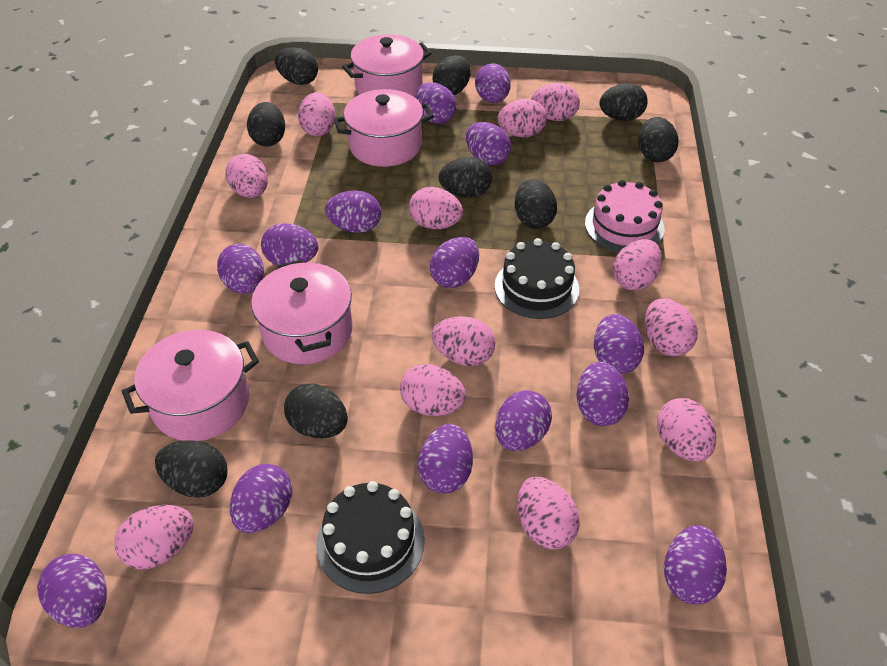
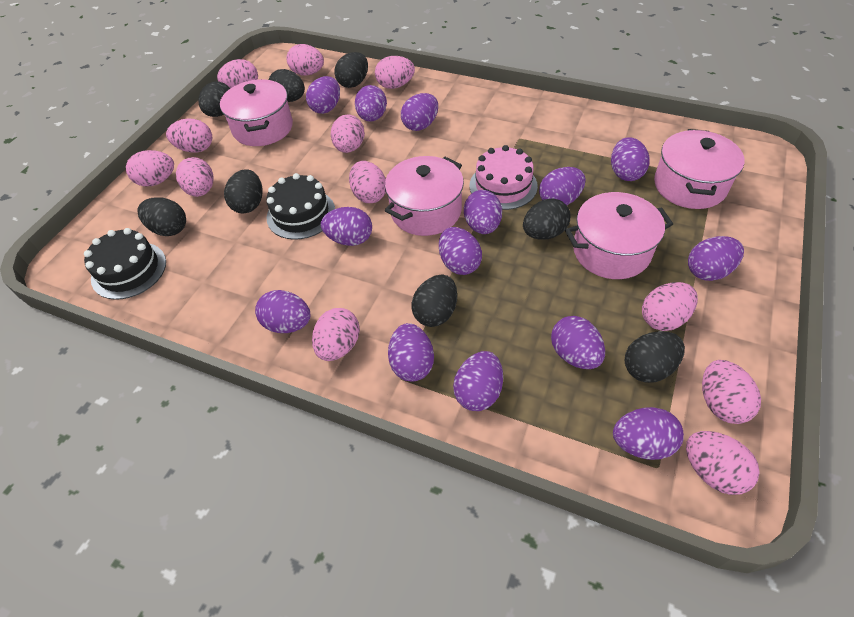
black egg: [155,440,227,498] [247,102,285,147] [275,47,318,85] [284,383,348,438] [433,55,471,95] [439,157,492,198] [515,179,557,229] [599,83,648,121] [639,117,678,162] = 9 -> [137,197,186,236] [198,82,230,117] [224,169,262,213] [269,69,305,102] [334,52,368,88] [411,274,457,327] [523,198,570,240] [625,331,685,383] = 8

